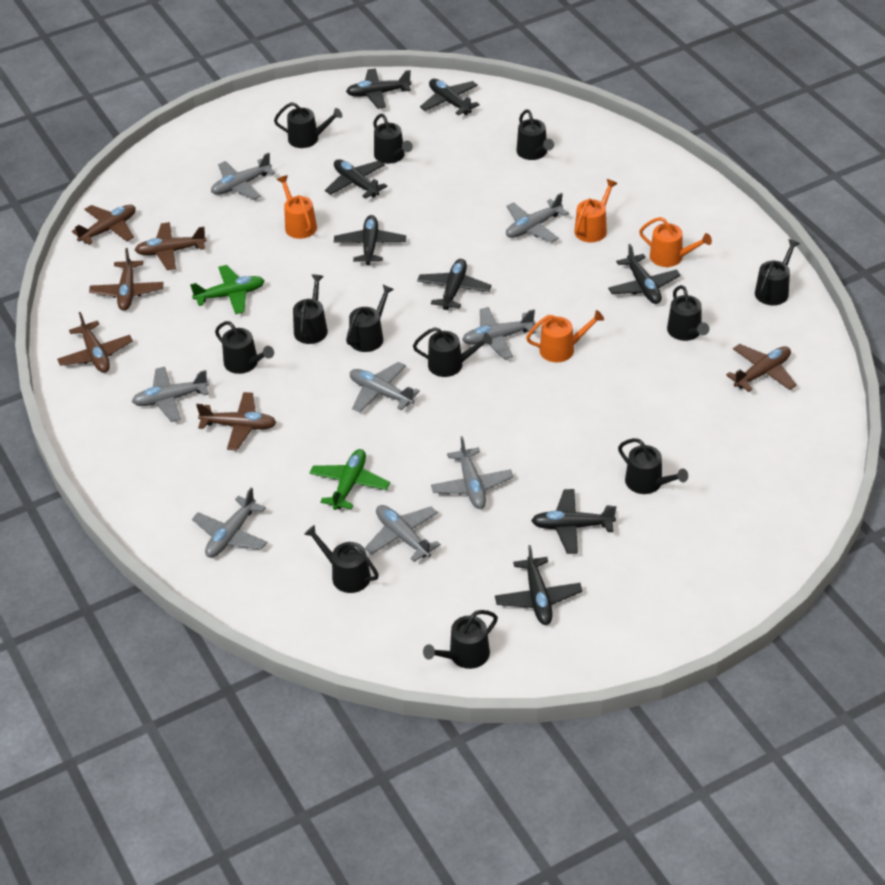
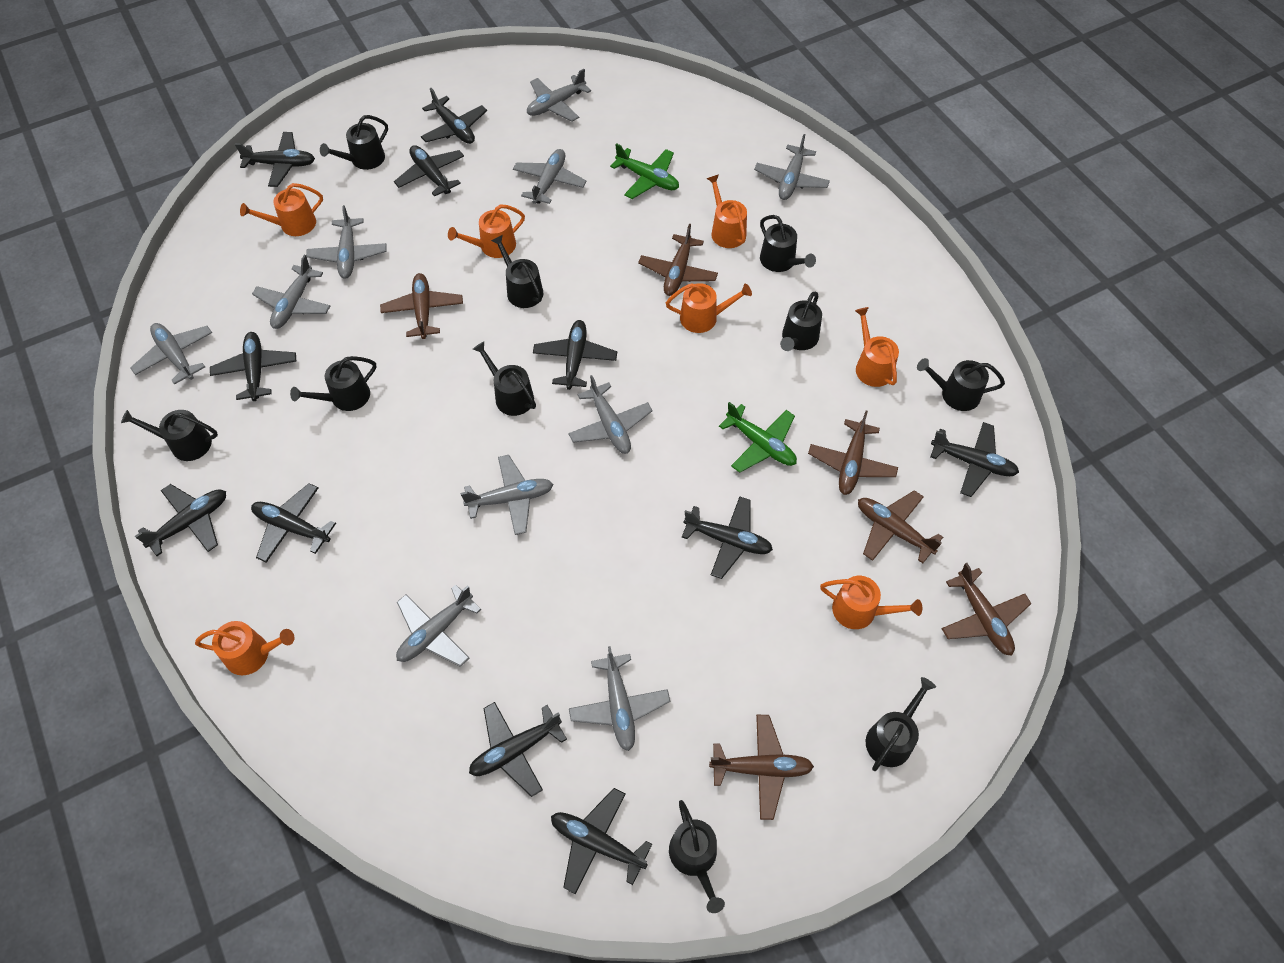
black plane: [325,159,387,199] [334,215,406,265] [346,68,412,109] [417,259,491,310] [420,79,480,115] [495,545,583,625] [531,489,616,554] [608,244,681,304] = 8 -> [135,484,226,556] [210,332,297,401] [235,132,315,187] [251,483,336,563] [394,145,464,197] [421,88,487,144] [469,702,567,797] [533,320,617,390] [551,788,652,894] [682,496,773,579] [930,422,1019,497] = 11
black watering can: [215,321,274,374] [274,102,342,148] [293,274,328,344] [304,525,379,593] [346,285,394,352] [373,114,413,164] [413,327,492,377] [423,610,498,669] [516,110,554,160] [618,438,688,494] [667,285,709,341] [755,239,800,305] = 12 -> [121,410,218,461] [290,356,376,411] [320,115,388,170] [473,342,536,416] [491,235,543,308] [669,800,725,913] [760,215,816,272] [780,291,822,351] [866,677,936,771] [917,358,1005,411] = 10
grey plane: [132,367,209,422] [192,487,268,558] [211,153,276,200] [350,362,420,413] [365,505,441,562] [431,436,513,509] [462,307,537,359] [506,193,569,242] = 8 -> [130,323,212,385] [252,255,330,329] [306,205,387,279] [396,584,481,667] [460,455,553,535] [513,149,586,204] [527,69,591,121] [568,375,653,454] [569,646,670,751] [754,134,830,200] = 10
orange watering can: [277,175,317,239] [526,310,604,362] [574,179,618,242] [639,217,712,267] = 4 -> [195,621,295,675] [240,183,323,236] [448,204,525,258] [666,283,752,333] [706,174,747,248] [820,576,922,629] [855,307,899,387] = 7

